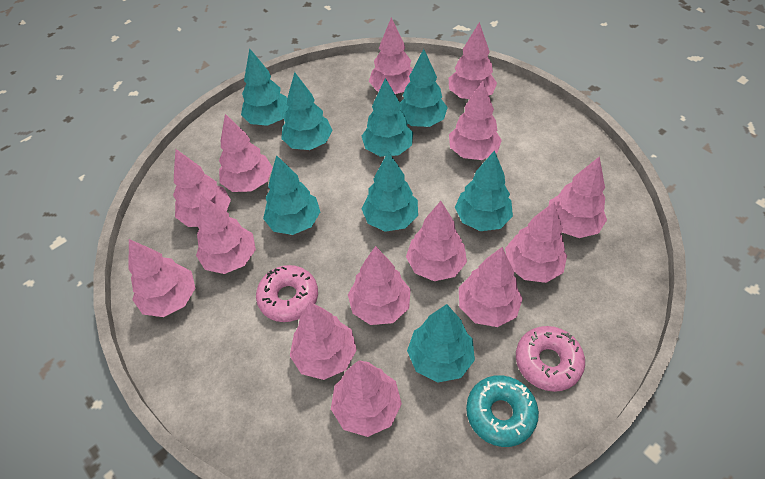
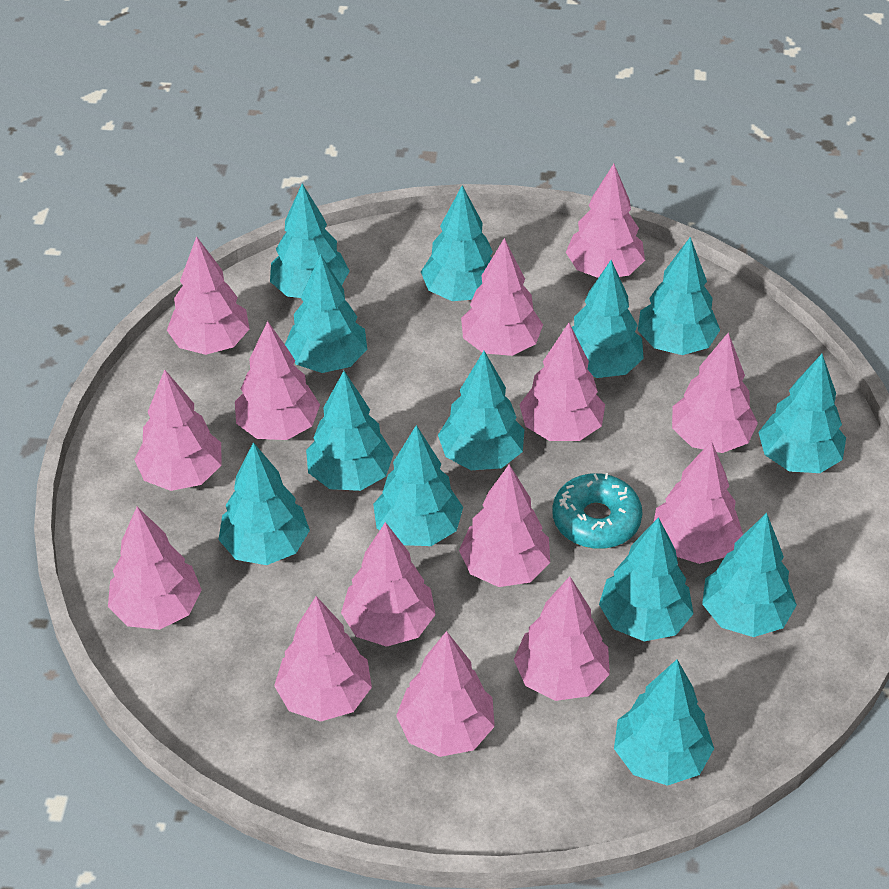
pink donut: [256,265,318,322] [516,326,585,392] = 2 -> none = 0
turquoise tree: [241,48,288,126] [263,155,320,235] [281,72,333,150] [361,152,418,232] [362,78,413,157] [400,49,448,127] [407,304,475,383] [455,150,513,231] = 8 -> [218,442,310,565] [270,184,350,298] [285,254,367,373] [306,371,394,491] [373,425,463,546] [421,185,493,301] [438,351,524,470] [572,260,644,378] [599,517,694,641] [614,660,714,786] [638,237,720,355] [702,513,797,637] [758,354,846,473] = 13

